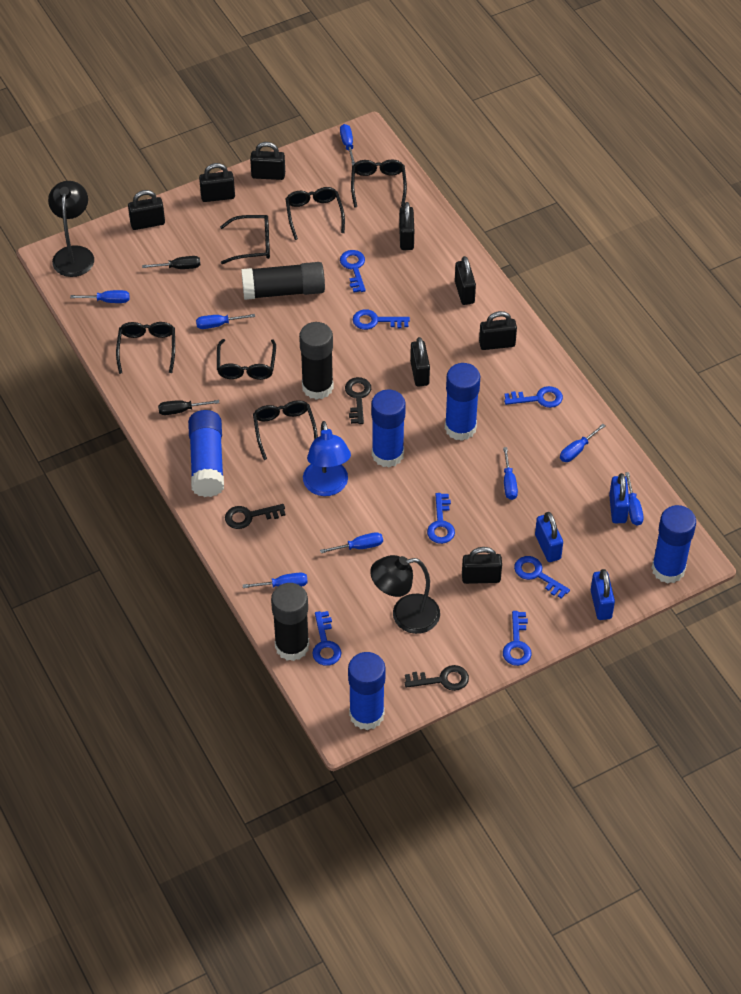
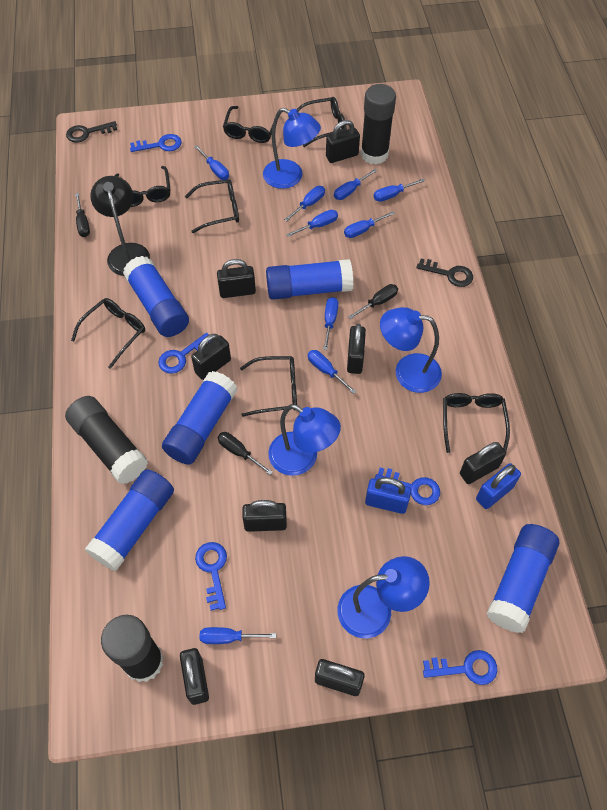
black glasses: [116,322,175,374] [217,339,276,380] [220,215,270,264] [253,400,318,460] [286,187,345,240] [351,159,407,208] = 6 -> [71,298,145,369] [114,166,171,207] [185,179,239,233] [223,106,273,143] [240,356,297,417] [297,97,347,147] [443,393,510,453] = 7
black key: [225,504,286,529] [345,377,371,424] [405,665,469,691] = 3 -> [66,121,117,143] [416,259,473,287] = 2
black lamp: [48,181,94,277] [370,555,440,634] = 2 -> [90,176,150,276] = 1
black screwdriver: [142,256,200,269] [158,400,219,415] = 2 -> [75,193,90,237] [217,432,273,475] [348,284,398,319] = 3
blue key: [312,611,341,666] [340,250,366,293] [352,309,410,330] [427,493,455,544] [503,611,532,666] [504,386,563,408] [514,556,570,599] = 7 -> [130,134,182,152] [158,333,212,374] [195,542,227,611] [375,468,440,505] [423,650,497,685] = 5
blue lamp: [303,421,351,496] = 1 -> [263,108,321,189] [268,404,341,476] [337,556,430,638] [380,307,442,393] = 4
blue padlock: [535,512,563,562] [591,569,615,620] [609,473,630,523] = 3 -> [365,477,411,514] [476,463,521,509] = 2
blue screwdriver: [70,290,129,303] [196,314,255,329] [243,573,308,588] [320,532,383,553] [340,124,355,166] [503,447,518,500] [560,424,605,462] [625,472,644,526] = 8 -> [194,145,229,180] [200,627,276,644] [284,186,325,221] [286,210,338,237] [308,350,357,394] [323,297,338,350] [334,169,377,200] [344,211,395,238] [374,179,425,202] = 9

